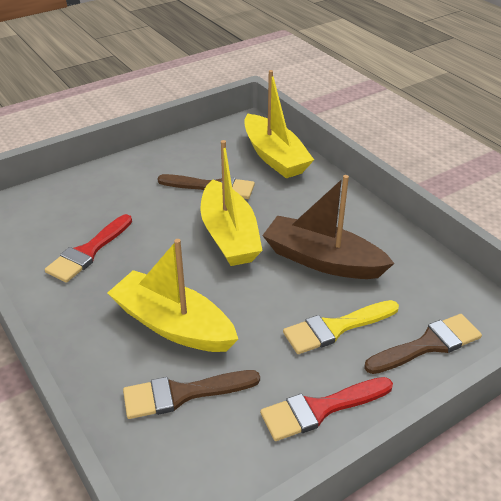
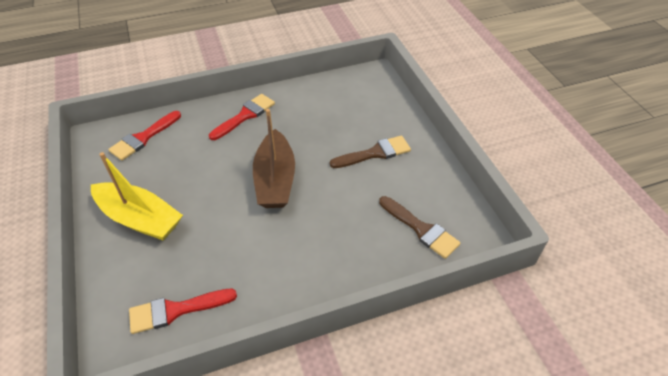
brown brush: [123,370,260,419] [157,174,255,199] [364,314,482,374] = 3 -> [330,136,411,168] [379,196,460,259] = 2
red brush: [45,214,132,283] [260,377,393,441] = 2 -> [108,111,181,161] [129,289,237,334] [209,94,275,140] = 3
yellow boat: [108,239,238,352] [200,140,263,266] [244,70,314,178] = 3 -> [91,152,183,240] = 1
yellow brush: [283,300,399,354] = 1 -> none = 0

